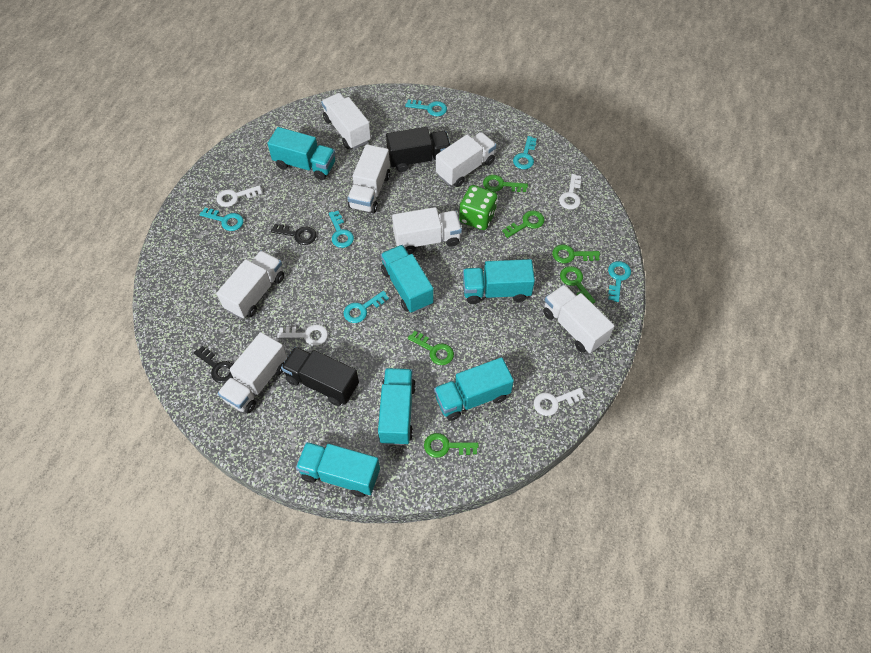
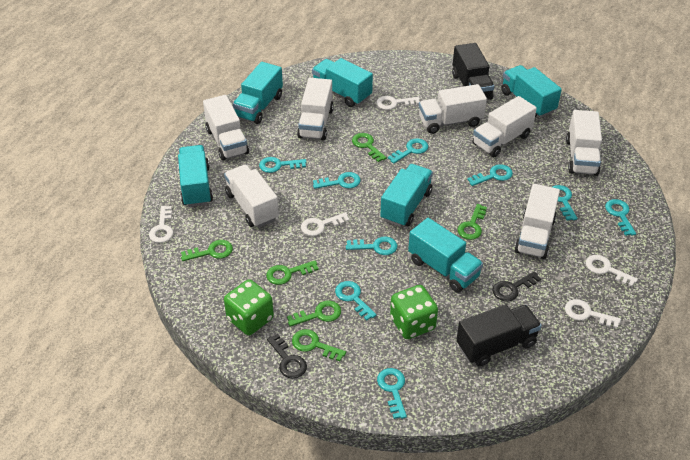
green dice: [459,185,497,230] = 1 -> [224,279,274,335] [390,285,438,339] = 2
turquoise key: [200,208,244,231] [329,211,354,248] [343,291,389,323] [405,100,447,116] [513,136,537,169] [608,261,631,302] = 6 -> [259,157,306,173] [313,172,361,189] [335,281,376,321] [346,237,398,255] [377,368,407,419] [388,138,428,164] [467,164,513,186] [552,185,577,220] [605,199,636,236] = 9
white key: [217,185,262,207] [277,324,328,346] [534,388,585,416] [559,174,581,209] = 4 -> [149,206,173,243] [301,212,350,236] [376,96,420,110] [565,299,621,328] [586,255,638,287] = 5

